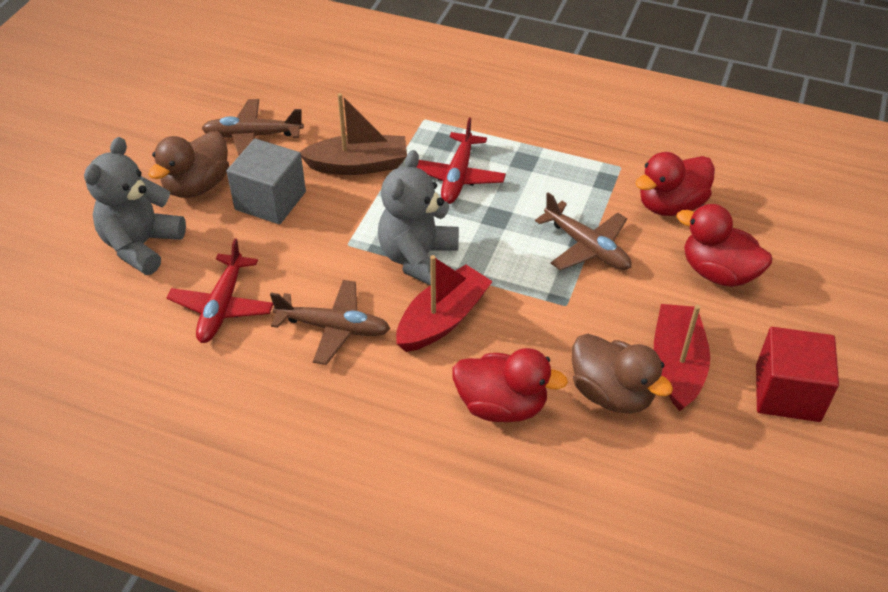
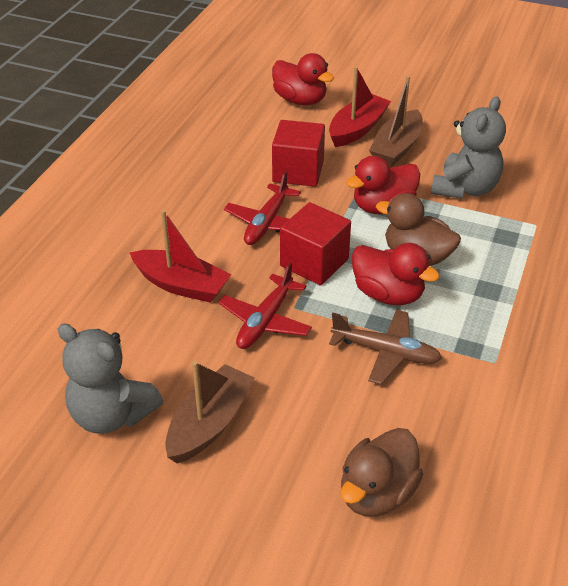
brown boat: [300,93,407,175] = 1 -> [165,361,255,464] [369,76,423,167] = 2
brown plane: [201,99,304,155] [270,280,390,365] [535,193,632,270] = 3 -> [329,310,442,385] = 1
grey cube: [227,139,306,224] = 1 -> none = 0
red cube: [756,327,839,422] = 1 -> [272,120,325,187] [280,202,351,285] = 2

